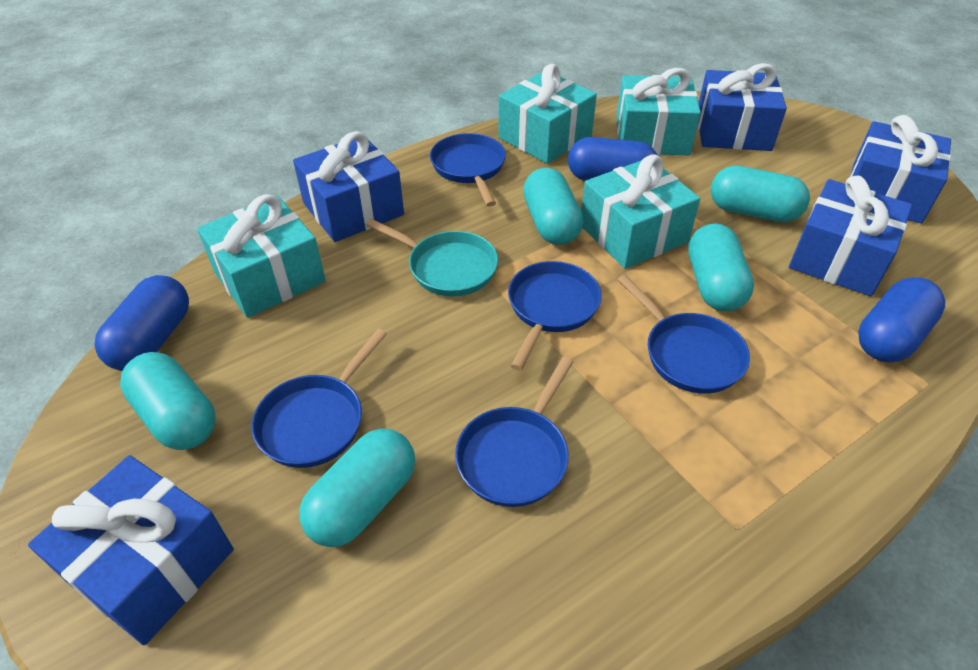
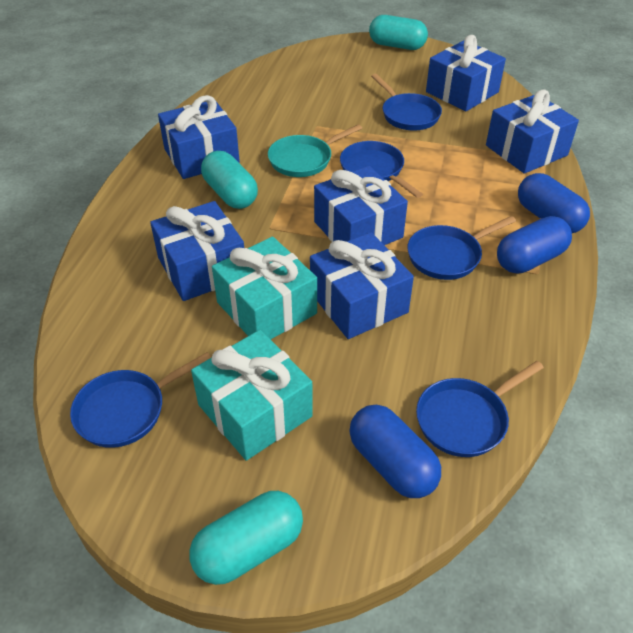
blue gift: [28,455,234,645] [293,131,404,242] [698,63,787,151] [789,175,912,296] [850,115,951,223] = 5 -> [150,201,244,301] [158,95,240,179] [310,232,414,339] [314,166,408,245] [426,35,506,111] [486,90,579,174] = 6
turquoise capsule: [120,352,216,450] [299,429,415,547] [523,168,584,245] [688,223,754,311] [711,166,810,222] = 5 -> [189,491,303,585] [201,151,258,209] [369,15,428,50] = 3
turquoise gift: [197,194,326,318] [498,64,597,164] [581,154,700,269] [616,68,701,155] = 4 -> [191,330,313,461] [212,237,317,340] = 2

